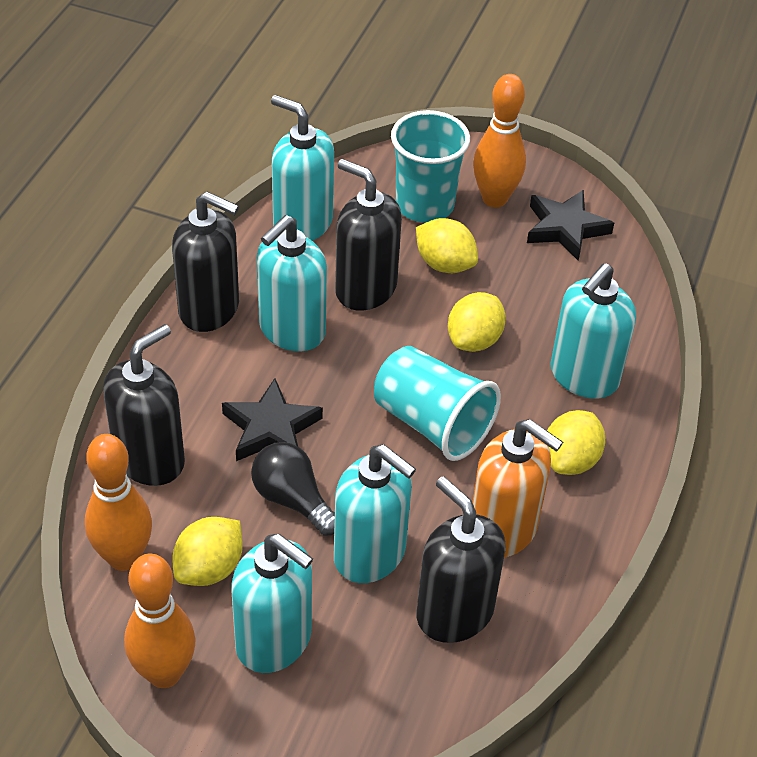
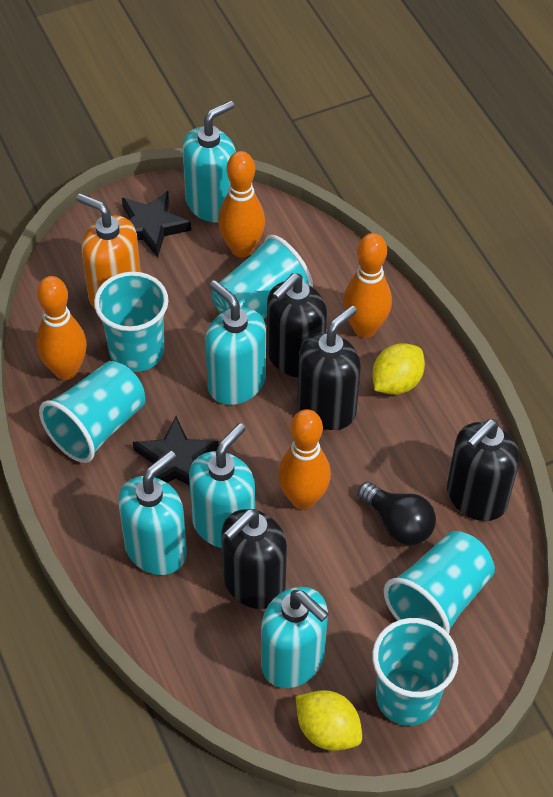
orange bowling pin: [85,434,152,571] [124,554,196,688] [473,74,526,207] = 3 -> [36,276,87,380] [218,151,265,257] [278,409,331,510] [343,233,392,338] = 4
turquoise cup: [374,346,501,461] [391,110,470,223] = 2 -> [39,361,145,463] [94,272,168,372] [212,235,313,319] [372,618,459,726] [384,531,495,634] = 5
yellow lemon: [173,517,243,586] [416,218,478,273] [448,292,506,352] [547,410,606,475] = 4 -> [296,690,362,751] [372,343,425,395] = 2

